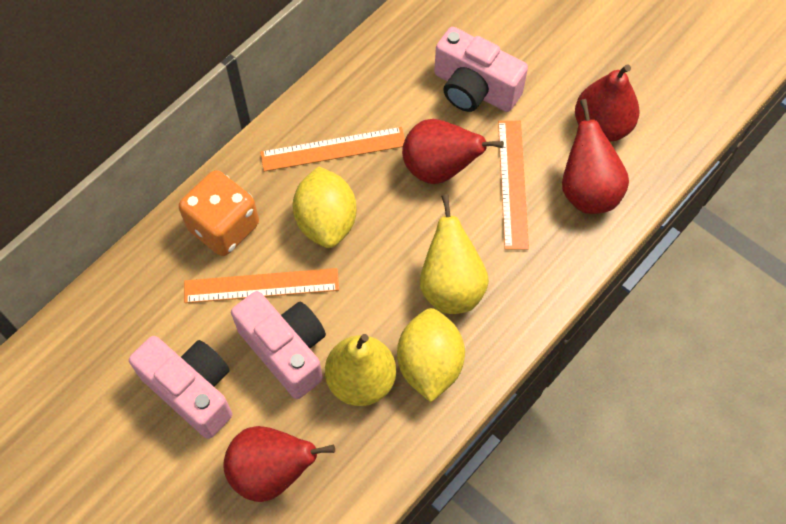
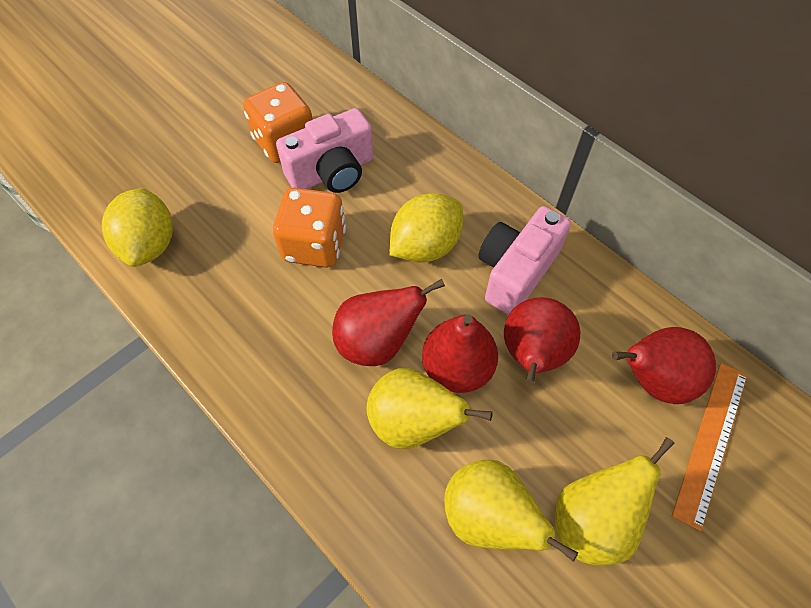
orange dice: [179,170,259,256] = 1 -> [243,82,313,163] [273,188,346,268] = 2
orange ruler: [184,268,339,303] [260,127,405,172] [498,121,529,250] = 3 -> [672,363,747,531] = 1
pink camera: [129,336,232,439] [231,291,326,399] [434,27,528,112] = 3 -> [276,108,373,193] [478,206,571,315] = 2
yellow pear: [325,334,396,406] [420,194,489,314] = 2 -> [366,368,492,449] [444,460,578,562] [555,437,675,566] = 3

